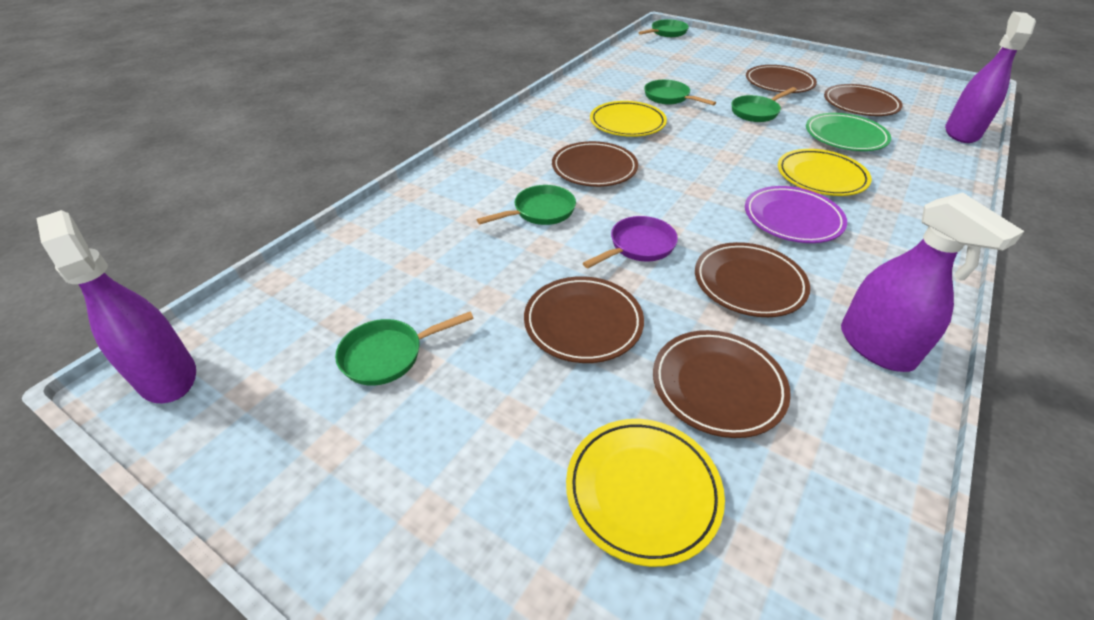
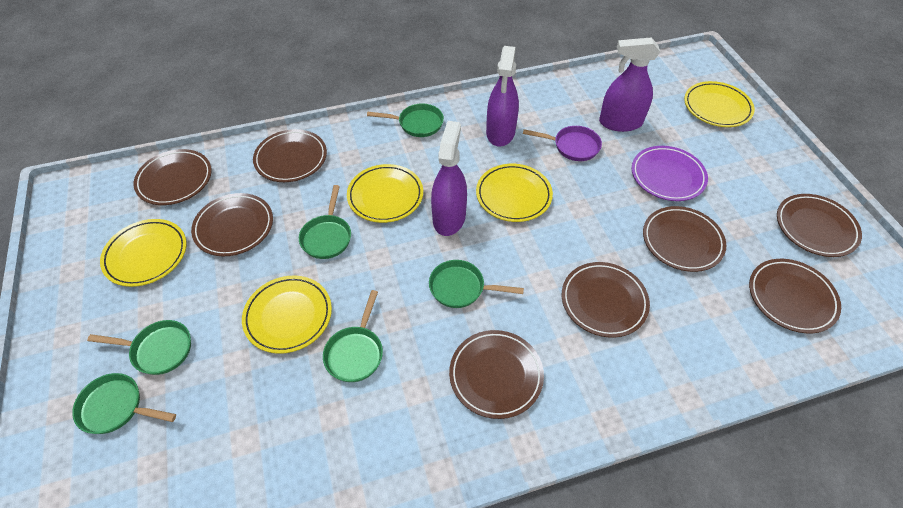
brown plate: [524,276,644,363] [552,141,638,187] [653,330,791,438] [695,242,810,317] [746,65,817,93] [824,84,903,116] = 6 -> [133,149,212,205] [191,193,273,256] [253,129,327,182] [449,330,544,419] [562,262,650,338] [643,206,726,272] [749,259,841,333] [777,194,862,257] = 8
green pan: [335,312,474,385] [477,185,576,225] [638,19,689,37] [644,80,716,105] [731,87,797,122] = 5 -> [72,373,176,434] [87,320,191,375] [299,185,351,259] [323,290,383,382] [367,103,444,137] [429,260,524,308] = 6
green plate: [806,113,891,151] = 1 -> none = 0
yellow plate: [566,419,725,567] [590,101,667,137] [778,149,872,196] = 3 -> [100,219,187,287] [242,275,332,354] [347,164,423,223] [476,164,553,222] [684,81,755,127] = 5

